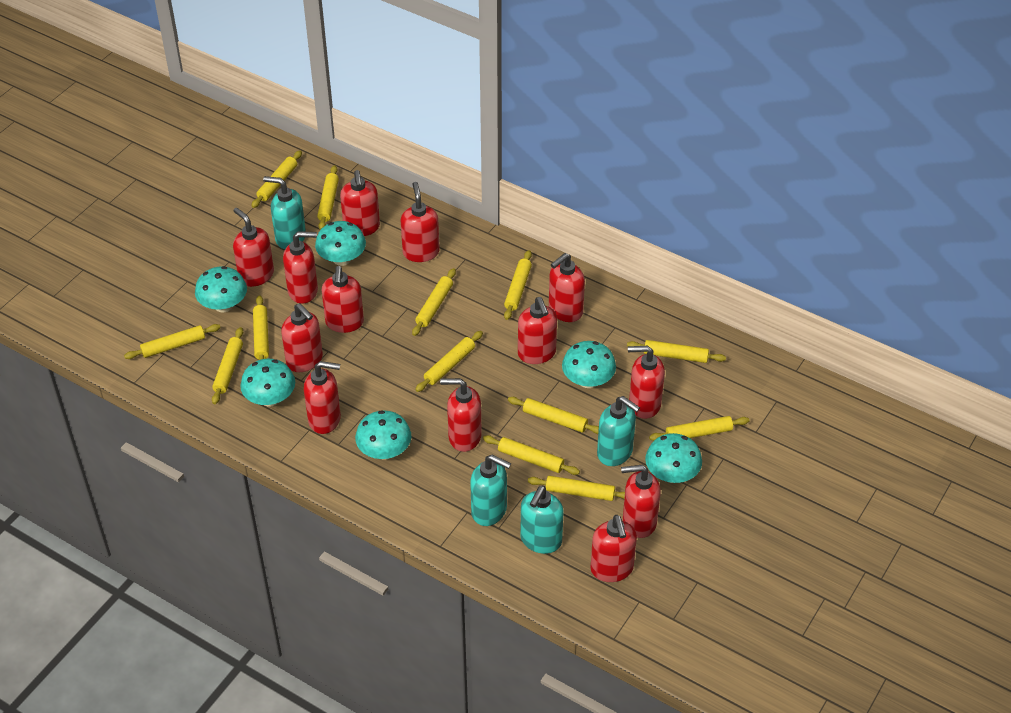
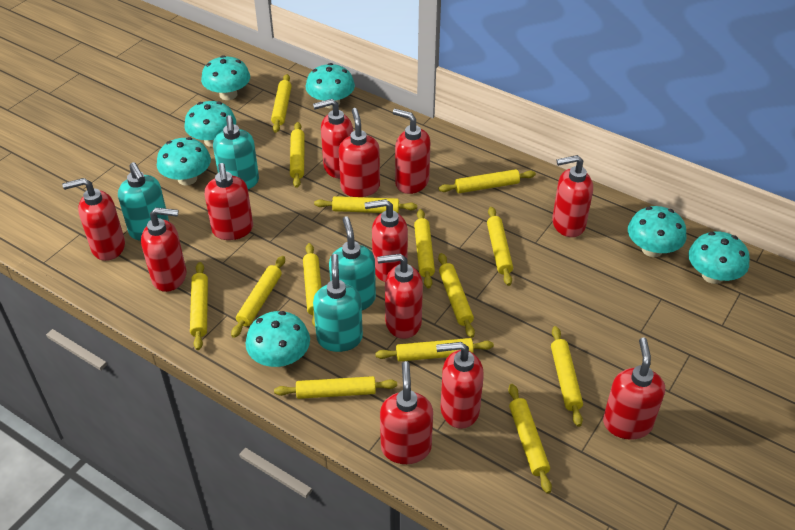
red soap dispenser: [233,208,274,287] [281,303,323,372] [283,231,318,304] [304,361,341,434] [322,266,364,333] [340,170,380,236] [401,182,440,262] [440,378,482,452] [518,297,557,364] [549,253,585,322] [591,515,637,582] [621,465,661,538] [628,346,665,419] = 13 -> [62,178,125,261] [141,207,187,292] [205,163,253,240] [313,99,353,178] [339,108,380,197] [364,199,408,282] [377,254,423,339] [380,361,433,464] [393,109,430,194] [436,342,484,429] [552,155,593,237] [603,337,665,440] = 12
turquoise mushroom: [195,266,247,312] [240,359,295,406] [315,221,366,266] [355,410,411,460] [562,341,616,388] [645,433,702,483] = 6 -> [157,137,211,186] [184,101,236,147] [201,55,250,100] [245,311,310,367] [306,63,355,108] [628,206,687,257] [688,231,750,284] = 7
yellow rolling pin: [124,324,221,359] [212,327,243,404] [252,150,302,208] [253,295,269,360] [317,165,339,230] [412,268,456,336] [415,331,483,392] [483,435,580,475] [504,250,532,320] [508,397,599,434] [528,476,625,501] [627,340,726,363] [649,416,749,441] = 13 -> [190,262,208,350] [231,256,285,338] [271,74,292,133] [274,376,397,399] [290,122,305,188] [303,243,321,326] [314,196,417,213] [375,338,494,362] [414,209,435,289] [438,253,475,338] [439,169,536,193] [487,207,513,286] [508,384,552,494] [551,326,583,427] = 14

